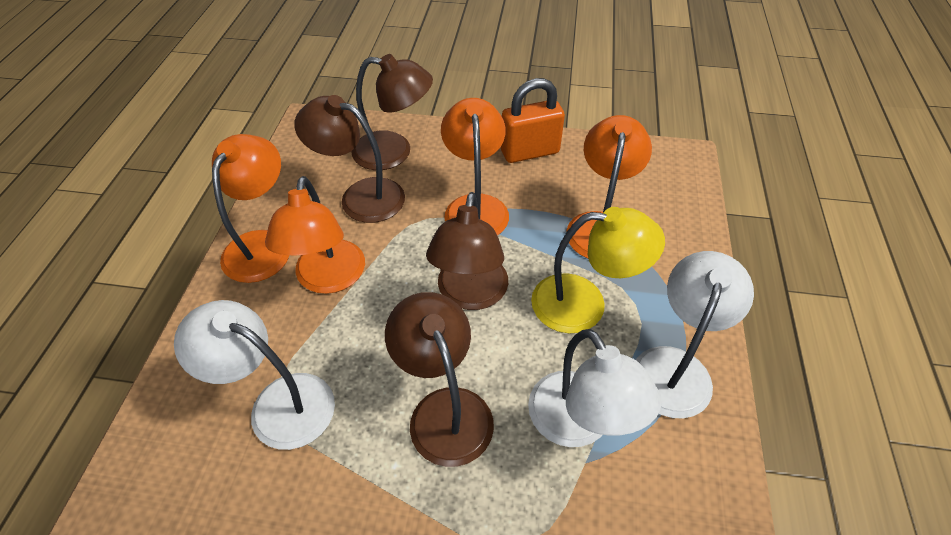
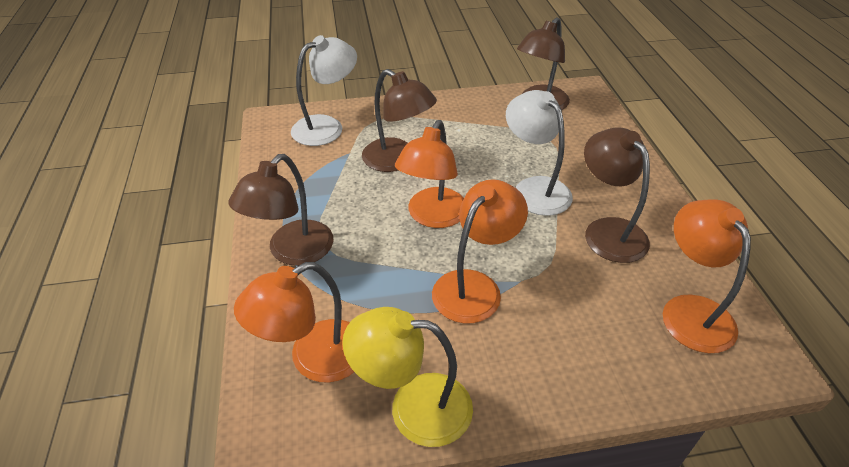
orange padlock: [501,78,565,163] = 1 -> none = 0
white lamp: [174,300,335,450] [528,329,662,447] [636,251,754,418] = 3 -> [291,35,357,146] [506,90,573,216] = 2

